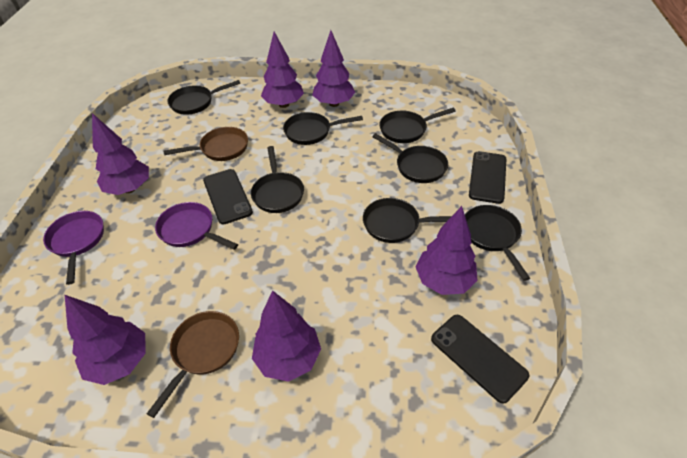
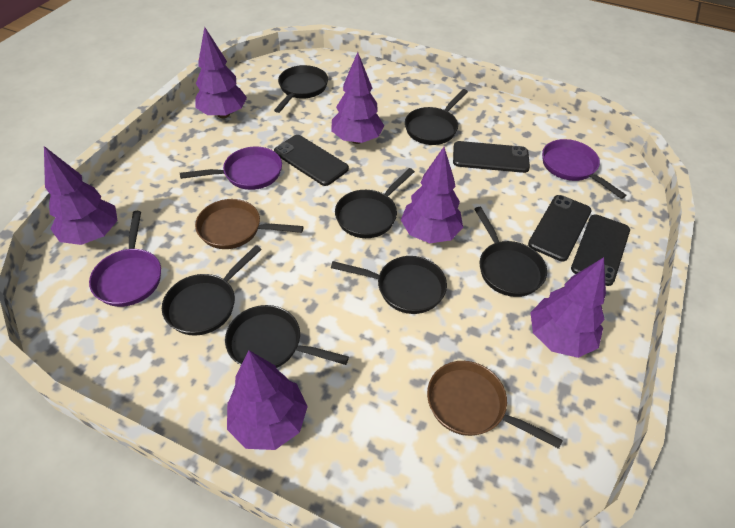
black phone: [203,169,253,224] [431,315,529,403] [469,151,506,204] = 3 -> [274,135,349,186] [453,141,530,173] [528,195,592,261] [571,215,630,286] = 4
purple pan: [43,211,104,285] [155,202,238,250] = 2 -> [89,211,161,307] [180,147,282,190] [542,139,626,199] = 3

